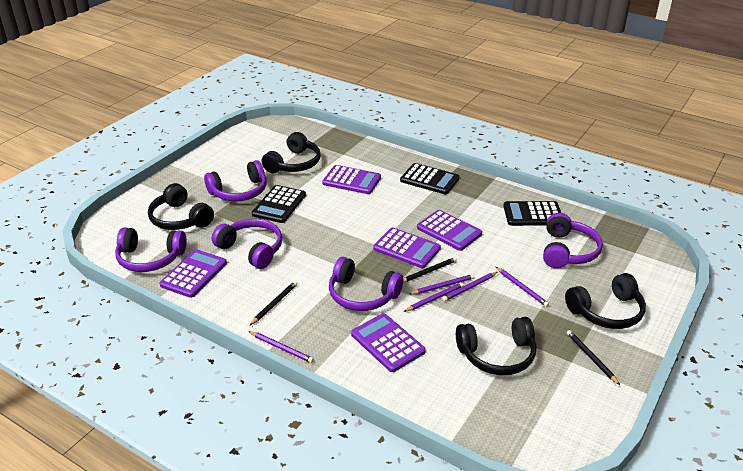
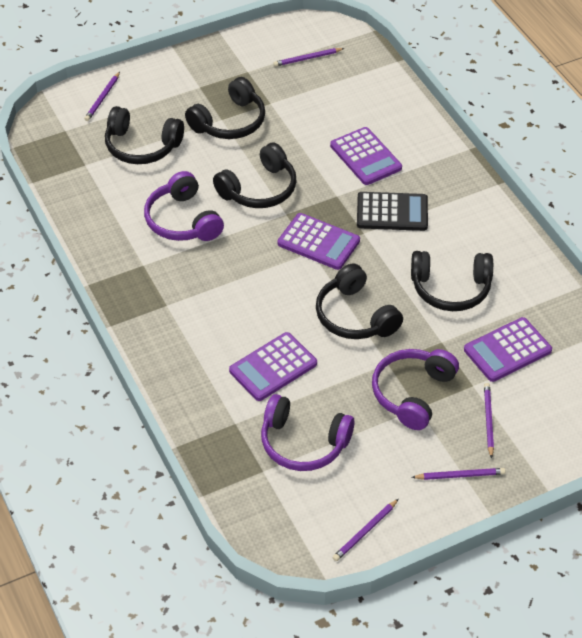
black calculator: [252,185,306,223] [400,163,459,194] [503,201,561,226] = 3 -> [357,192,428,231] = 1
black headphones: [148,183,214,230] [262,132,321,173] [456,317,536,375] [565,273,646,329] = 4 -> [105,106,184,164] [185,77,265,139] [213,143,296,208] [316,264,403,339] [411,251,493,311] = 5
black pencil: [250,281,297,325] [403,257,457,282] [566,330,620,385] = 3 -> none = 0
purple calculator: [160,249,227,298] [322,165,381,194] [351,313,426,372] [373,228,441,268] [417,210,482,251] = 5 -> [229,332,317,401] [278,213,360,270] [330,127,402,185] [464,317,552,382] = 4
purple headphones: [115,227,187,272] [204,160,267,201] [212,219,282,269] [329,257,403,311] [543,213,603,268] = 5 -> [144,171,224,241] [261,394,354,471] [372,349,459,430] = 3

